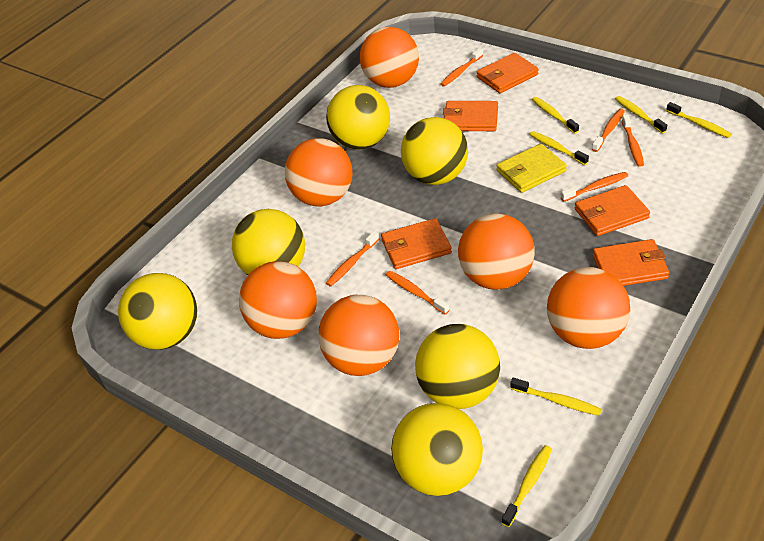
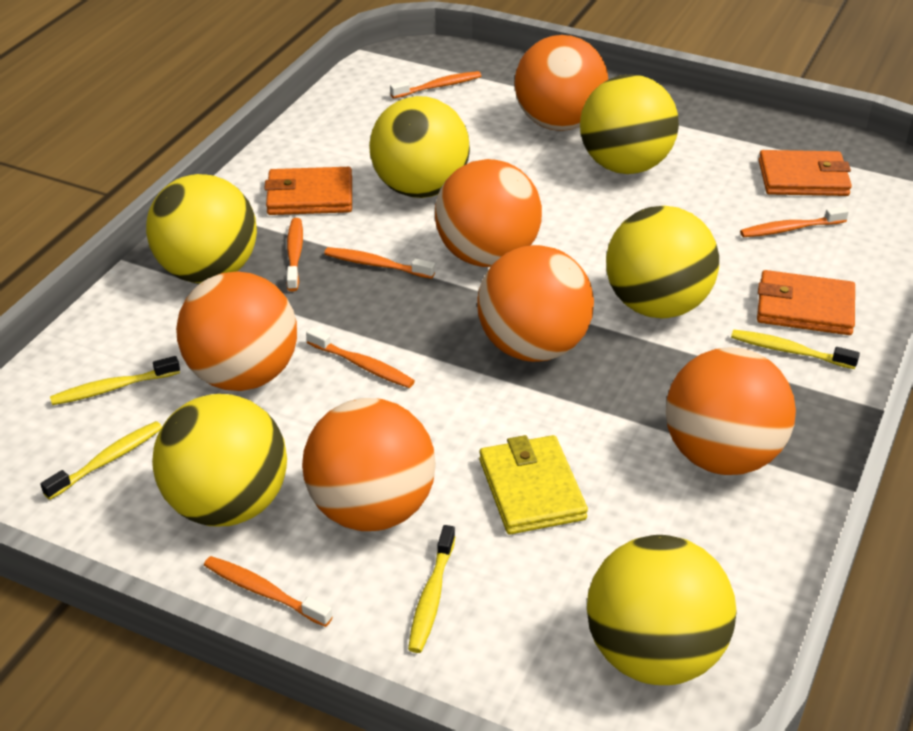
orange wallet: [381,218,452,269] [443,101,498,131] [477,53,539,93] [575,185,650,236] [593,239,669,286] = 5 -> [264,167,352,215] [757,270,855,335] [758,150,852,196] = 3
yellow toothbrush: [502,445,552,527] [510,377,602,416] [529,131,589,165] [532,97,579,134] [615,96,667,133] [666,102,732,138] = 6 -> [40,421,162,500] [50,356,180,405] [408,525,455,653] [731,330,860,369] = 4

